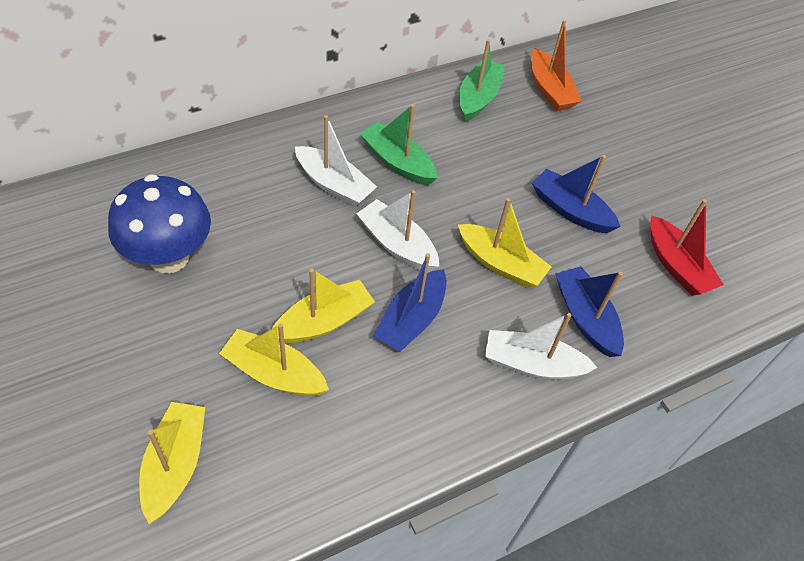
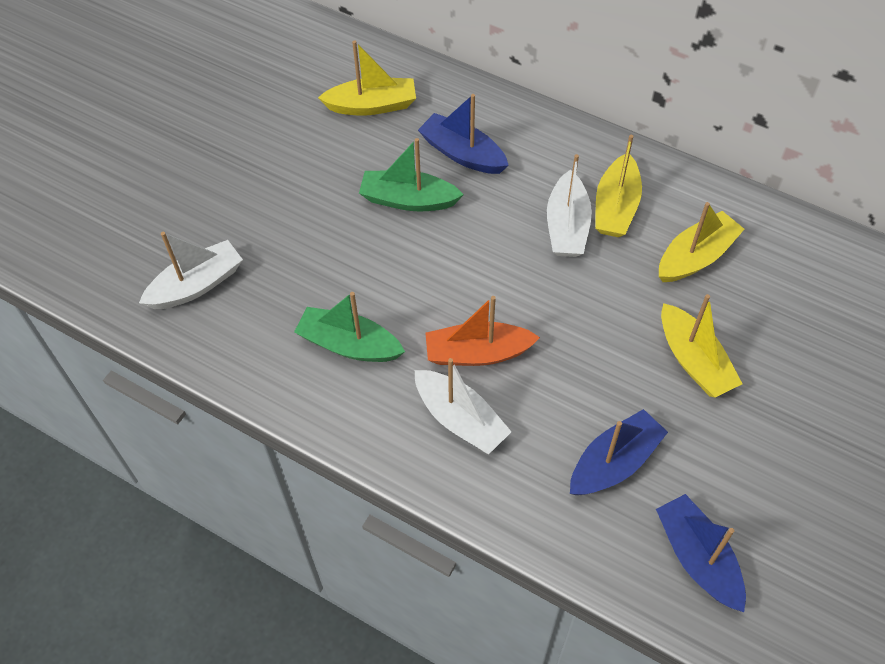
blue mushroom: [108,174,211,274] = 1 -> none = 0
red boat: [650,199,724,296] = 1 -> none = 0

